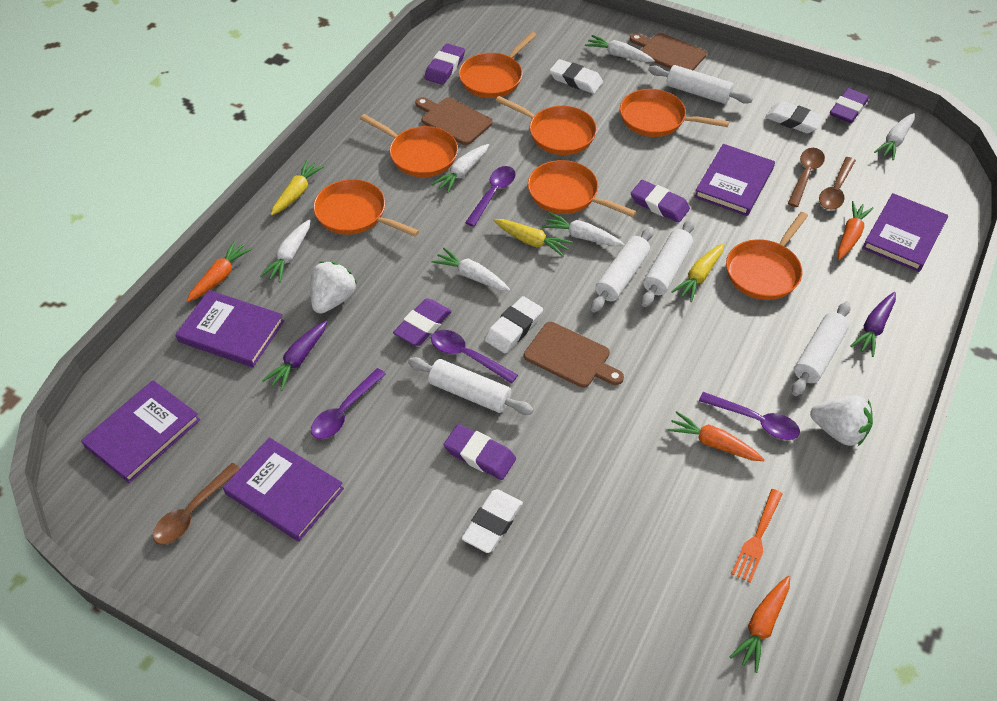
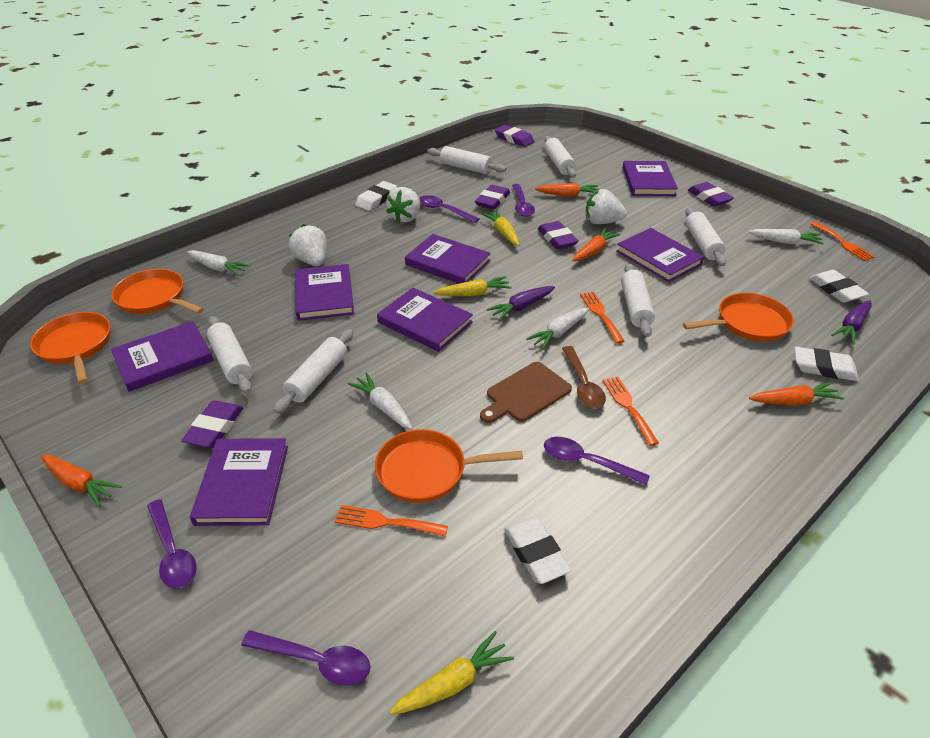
brown cutting board: [415,97,493,145] [524,322,624,388] [630,33,707,70] = 3 -> [480,362,572,423] = 1
brown spoon: [153,463,240,545] [788,148,825,207] [819,157,856,210] = 3 -> [562,346,606,408] = 1
orange fork: [731,489,783,583] = 1 -> [335,505,448,536] [580,292,624,343] [603,376,659,446] [811,222,875,261] = 4
orange pan: [313,179,419,237] [360,114,458,177] [459,32,537,98] [495,96,597,155] [528,160,636,217] [620,89,729,137] [726,212,808,300] = 7 -> [30,312,111,384] [111,269,204,314] [375,429,523,503] [683,293,794,342] = 4
purple book: [81,380,200,483] [175,290,284,367] [223,437,344,542] [694,144,775,216] [862,193,948,272] = 5 -> [111,321,214,392] [190,438,288,526] [295,264,354,321] [377,287,473,352] [405,234,491,284] [616,228,704,282] [623,161,678,196] = 7
purple spoon: [311,368,386,439] [431,330,518,384] [465,166,516,227] [699,392,800,440] = 4 -> [147,499,197,589] [241,630,371,685] [419,195,479,223] [512,184,535,217] [544,437,650,485] = 5
white carrot: [260,219,311,282] [432,144,489,193] [432,248,510,291] [542,213,624,246] [585,35,655,62] [874,113,915,160] = 6 -> [187,250,251,276] [347,372,413,430] [526,308,589,350] [748,229,824,244] = 4
white rolling pin: [408,357,534,415] [591,227,654,313] [641,219,695,307] [648,65,753,104] [792,302,851,396] = 5 -> [207,316,252,394] [274,329,353,414] [427,146,506,174] [544,136,576,178] [621,263,655,337] [685,208,726,266] = 6
white strawberry: [310,261,357,314] [810,395,873,446] = 2 -> [289,224,327,266] [386,187,420,223] [586,189,627,224] = 3

